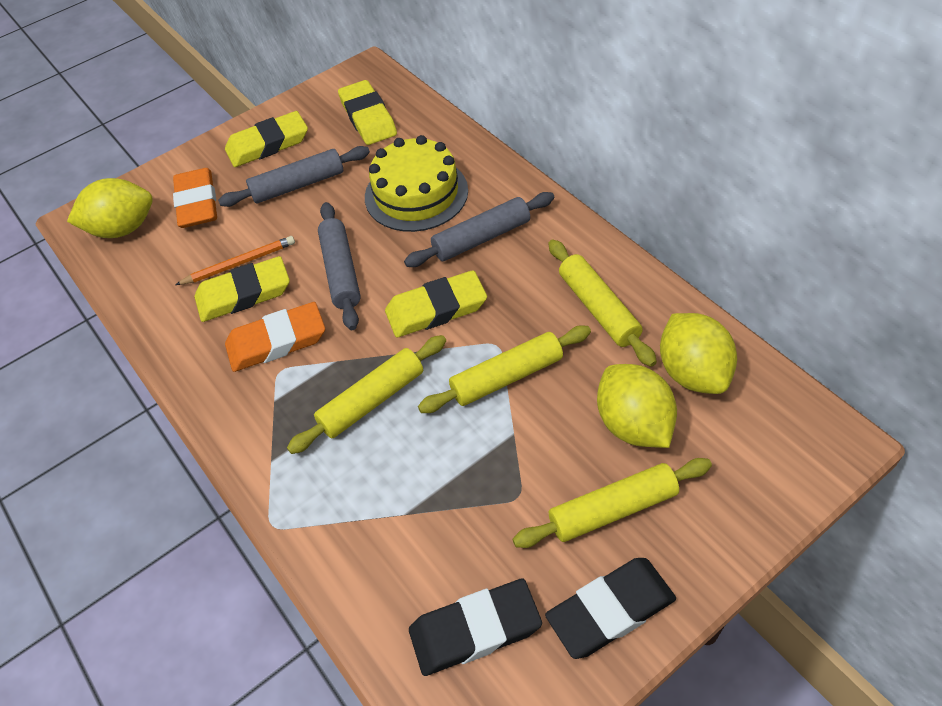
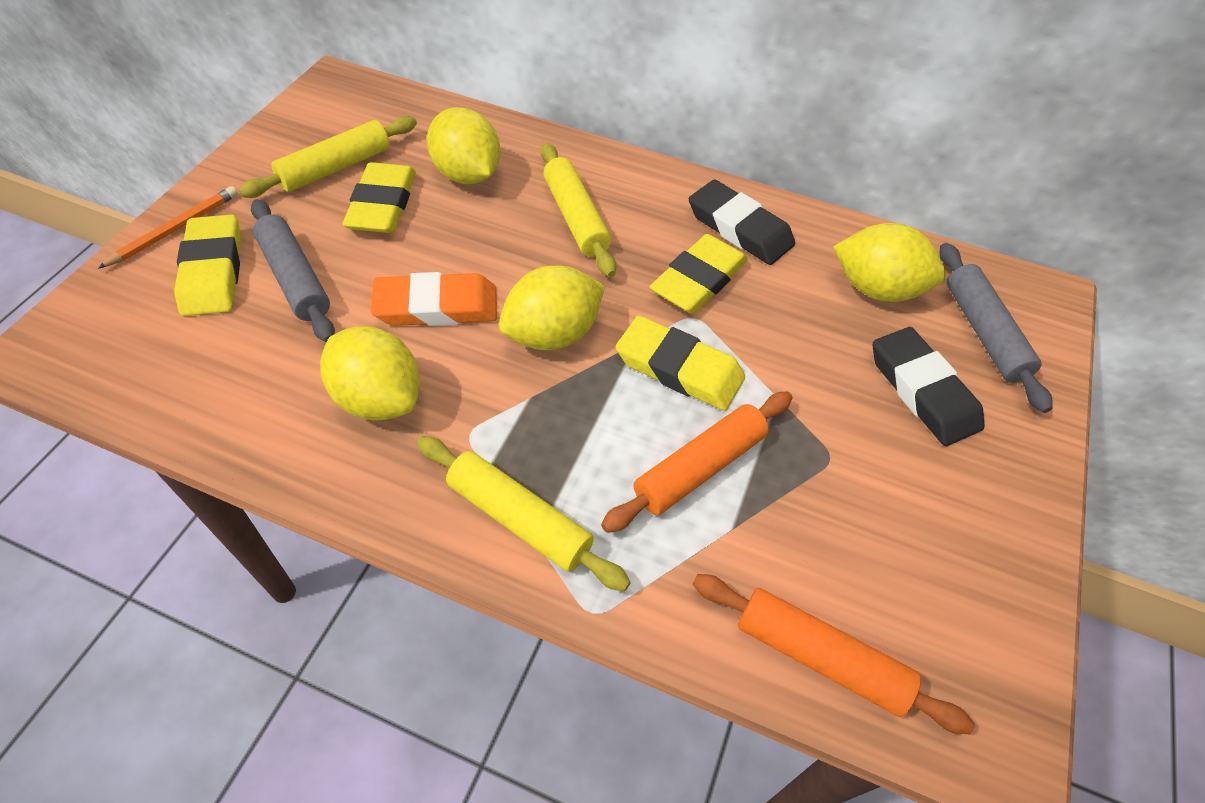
grey rolling pin: [218,146,370,207] [318,202,361,330] [404,192,554,267] = 3 -> [251,199,335,342] [940,243,1052,413] = 2
orange eraser: [173,168,217,228] [225,302,325,372] = 2 -> [371,272,497,326] = 1
orange rolling pin: none = 0 -> [601,391,793,533] [693,574,975,734] = 2
yellow cake: [365,135,468,232] = 1 -> none = 0
yellow lemon: [67,178,153,238] [597,364,677,448] [660,313,737,394] = 3 -> [320,326,420,420] [427,107,501,184] [499,266,605,350] [833,223,945,302] = 4
yellow rolling pin: [287,335,446,454] [418,325,591,413] [513,458,712,548] [548,239,657,367] = 4 -> [239,116,417,198] [417,436,631,591] [541,143,616,277] = 3

